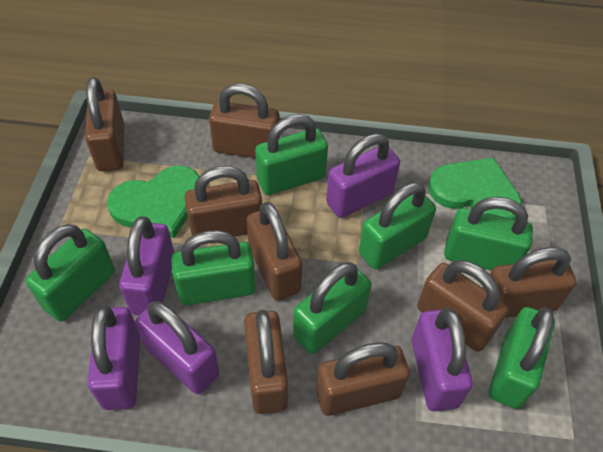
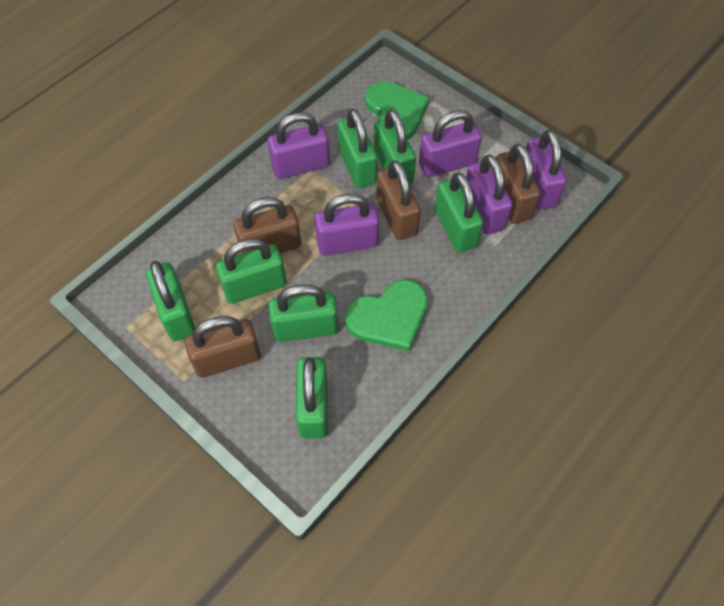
brown padlock: [85,77,124,171] [185,166,262,237] [209,84,280,158] [244,310,288,414] [247,202,302,301] [316,342,410,416] [417,260,509,352] [483,247,577,318] = 8 -> [185,316,261,378] [233,197,301,254] [376,160,421,240] [496,144,540,224] = 4

